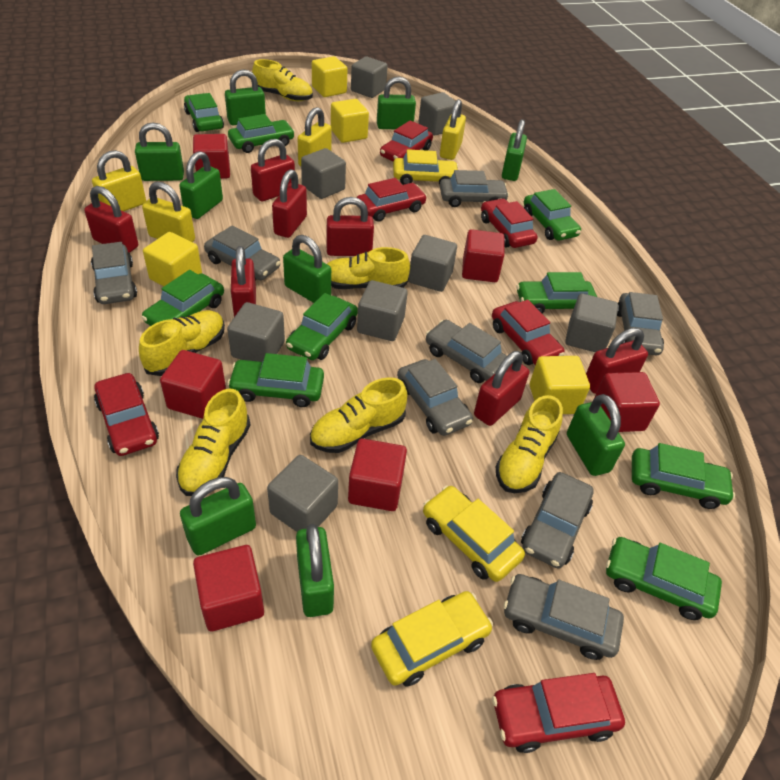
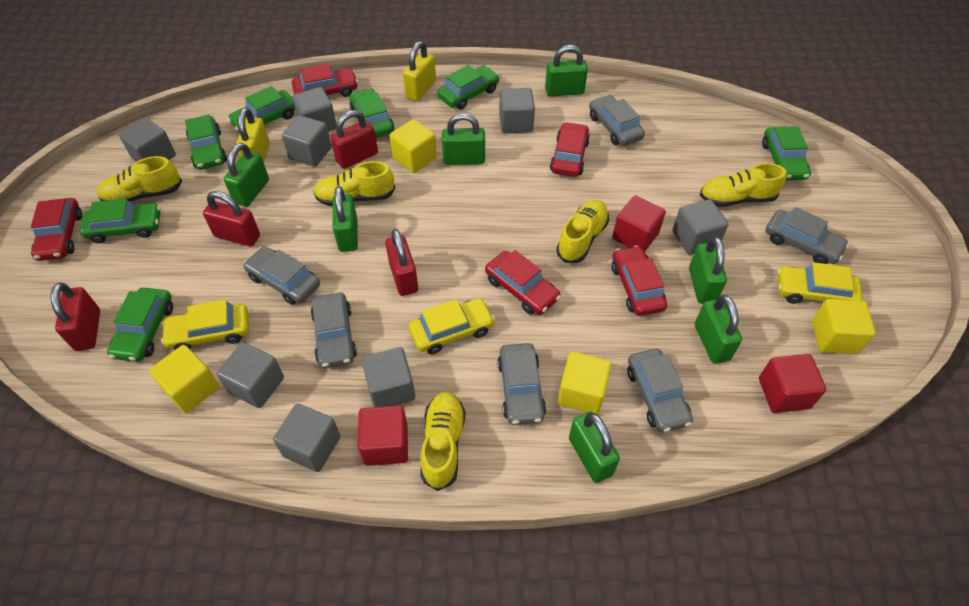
green car: [142,270,224,326] [184,93,224,132] [227,353,324,407] [228,114,295,153] [286,293,358,360] [517,272,597,313] [524,189,581,241] [606,537,722,620] [632,443,735,509] = 9 -> [80,198,161,243] [107,288,173,362] [185,114,227,170] [228,86,295,133] [349,88,394,138] [437,65,499,110] [762,126,811,180] = 7
green padlock: [135,122,184,181] [179,151,223,219] [180,477,256,556] [225,69,266,125] [283,235,331,303] [296,524,334,617] [377,77,416,129] [502,119,527,181] [567,394,625,476] = 9 -> [224,143,269,207] [333,186,358,252] [442,113,485,165] [545,45,588,97] [569,412,620,483] [689,237,727,304] [695,295,742,364] = 7
grey car: [91,242,137,304] [204,226,280,281] [397,359,473,436] [426,320,507,383] [440,170,509,207] [504,574,624,660] [521,472,594,569] [617,292,664,355] = 8 -> [243,246,320,305] [311,292,357,368] [497,343,546,425] [589,95,645,146] [627,349,693,433] [765,207,849,264] = 6
red car: [94,373,159,456] [356,178,427,222] [380,120,433,162] [481,198,538,248] [492,300,565,365] [492,673,625,753] = 6 -> [31,198,82,261] [292,63,358,97] [485,250,561,315] [550,122,590,177] [611,245,667,316] = 5
red cube: [160,350,226,419] [193,134,230,179] [193,545,264,631] [348,439,407,511] [462,229,504,282] [594,372,660,432] = 6 -> [358,405,408,466] [612,195,666,252] [759,354,826,413] = 3
red padlock: [84,186,138,253] [231,246,256,317] [251,139,295,201] [272,169,307,238] [327,197,374,256] [474,351,529,426] [586,328,648,394] = 7 -> [51,283,100,351] [203,191,260,246] [330,110,378,169] [385,229,418,296] = 4
yellow padlock: [92,150,146,211] [142,182,195,242] [298,107,332,166] [440,99,466,160] = 4 -> [236,108,270,162] [403,41,436,101] = 2
yellow shoe: [139,310,225,376] [176,389,251,496] [252,59,313,101] [310,377,407,453] [327,247,410,289] [496,395,563,493] = 6 -> [97,156,182,202] [314,161,395,206] [420,392,465,491] [556,200,609,263] [700,163,786,207] = 5

